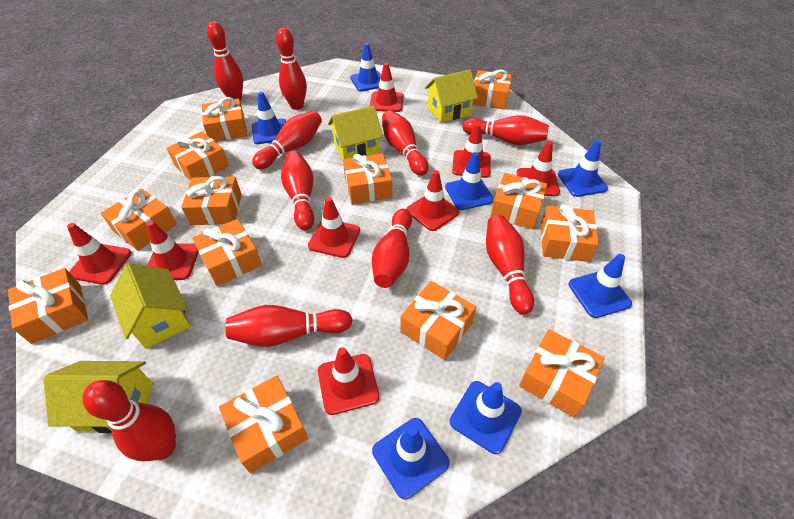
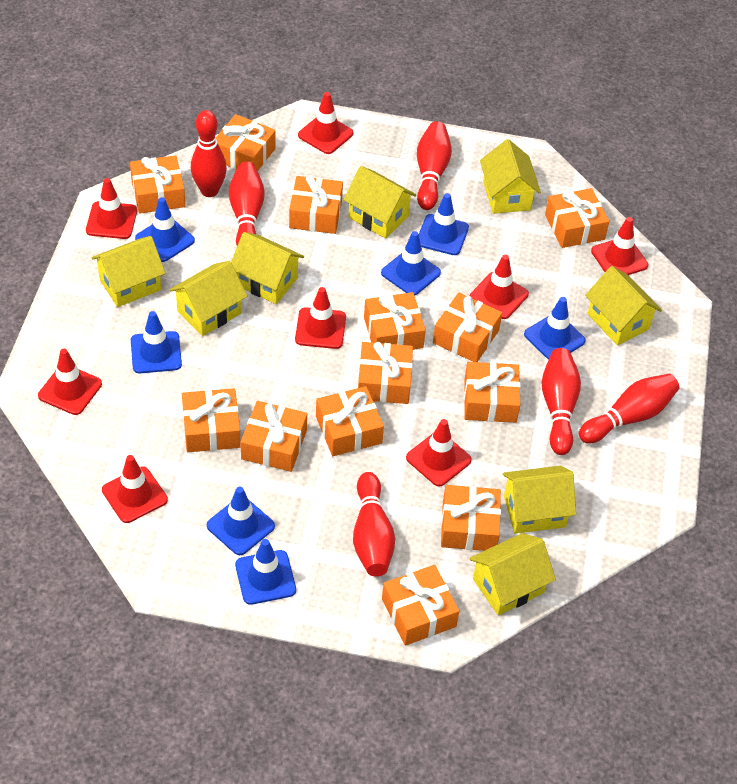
red bowling pin: [83,380,176,461] [207,21,243,101] [225,305,352,347] [252,111,322,169] [276,28,307,110] [281,151,314,230] [372,209,412,288] [382,110,428,176] [462,115,549,145] [486,215,534,314] = 10 -> [191,110,227,197] [229,162,265,246] [353,472,395,577] [417,122,452,210] [541,348,581,455] [579,374,680,444] = 6
yellow house: [43,361,153,433] [110,263,191,349] [328,106,383,159] [425,69,478,123] = 4 -> [91,236,166,307] [170,261,247,336] [231,232,304,304] [344,166,417,239] [469,533,556,615] [480,139,541,214] [503,466,576,534] [585,266,662,346] = 8

